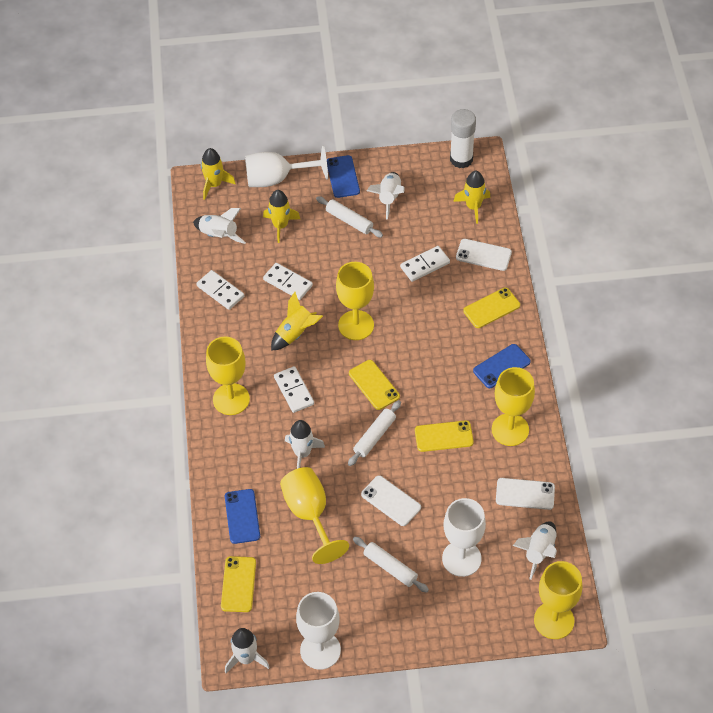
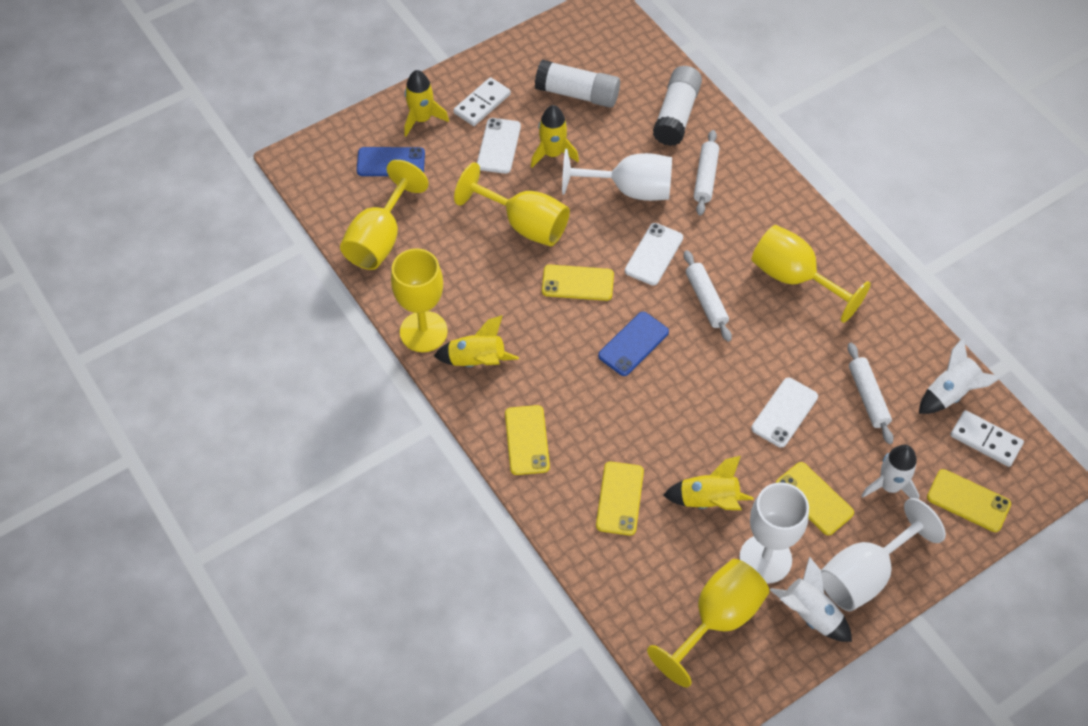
blue phone: [225,489,260,544] [327,155,360,198] [473,344,531,388] = 3 -> [357,147,425,176] [598,312,669,376] = 2
white domino: [196,270,244,310] [263,263,313,300] [274,366,314,413] [400,246,450,282] = 4 -> [454,77,511,126] [950,410,1024,467] = 2
white glue stick: [450,109,476,168] = 1 -> [535,60,620,108] [653,66,702,146] = 2
white rocket: [193,208,246,244] [225,628,270,673] [285,420,325,469] [367,172,405,219] [513,521,557,580] = 5 -> [770,556,852,642] [861,445,920,499] [919,338,1002,414] = 3
yellow phone: [221,556,256,612] [349,360,400,410] [415,420,474,452] [463,288,520,328] = 4 -> [505,405,550,475] [542,265,614,301] [596,462,644,536] [776,462,854,535] [927,469,1011,532] = 5

